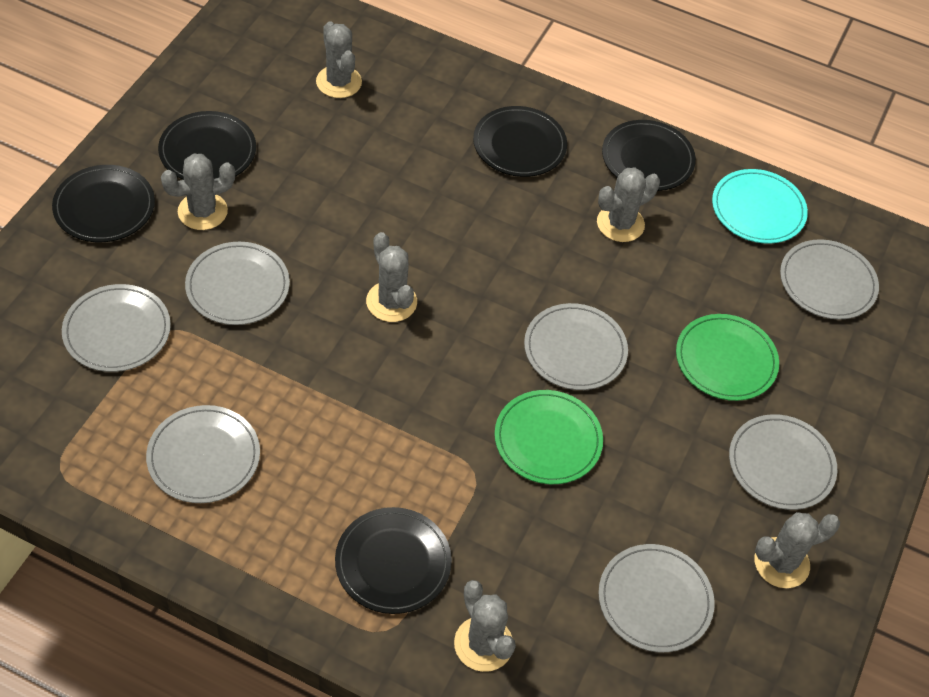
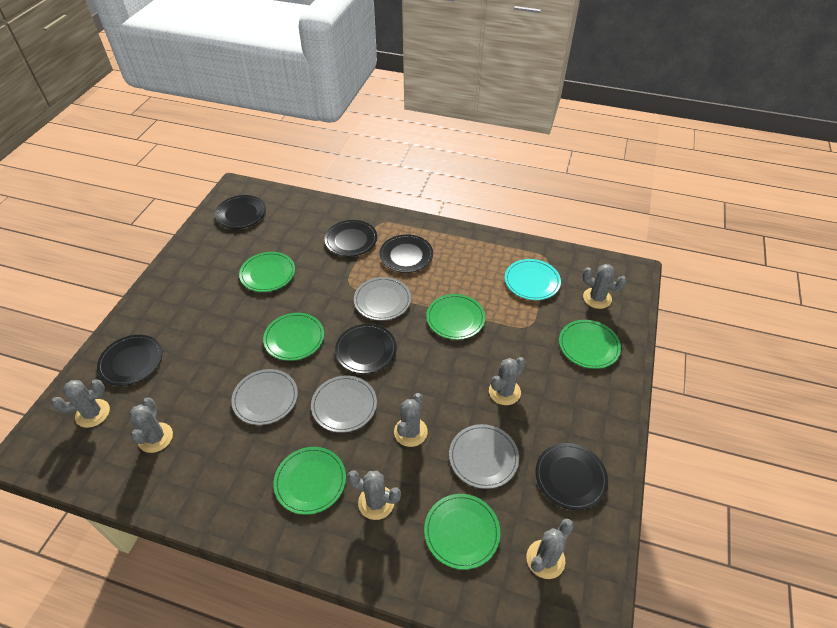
black plate: [52,165,155,242] [158,111,256,180] [335,507,452,614] [473,106,567,177] [602,120,696,191] = 5 -> [97,335,162,386] [215,195,266,229] [325,220,377,256] [335,324,397,374] [379,234,433,273] [535,443,608,510] = 6
green plate: [495,390,603,484] [676,314,779,401] = 2 -> [239,252,295,292] [263,313,324,361] [273,447,346,515] [424,494,500,570] [426,294,485,340] [559,320,621,369] = 6
grey cactus: [161,153,235,230] [316,21,362,98] [366,232,417,322] [454,580,516,672] [597,167,660,242] [754,512,840,588] = 6 -> [52,379,110,428] [129,398,173,453] [347,471,401,520] [394,393,428,447] [489,357,526,405] [526,519,574,579] [582,264,627,309] = 7
grey plate: [62,284,171,372] [146,405,260,503] [185,242,290,325] [524,303,628,390] [598,544,715,652] [729,414,837,510] [780,239,879,320] = 7 -> [231,369,298,425] [311,376,377,433] [354,277,411,321] [449,424,519,489] = 4

